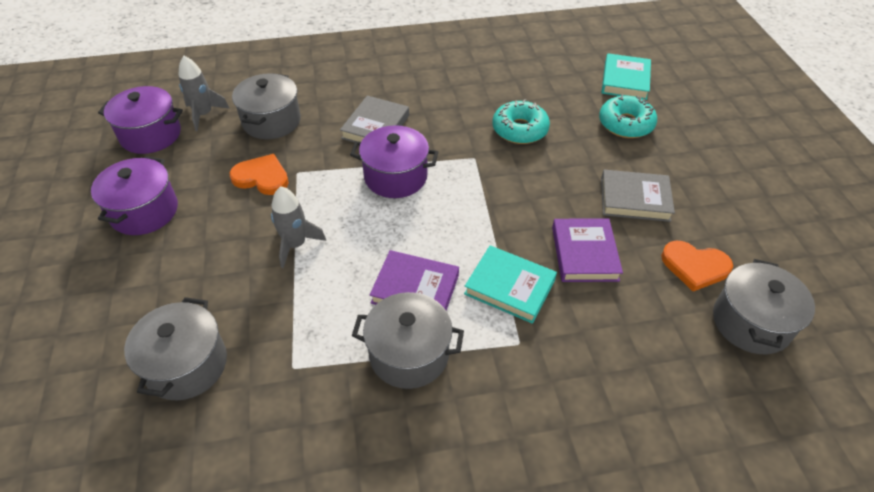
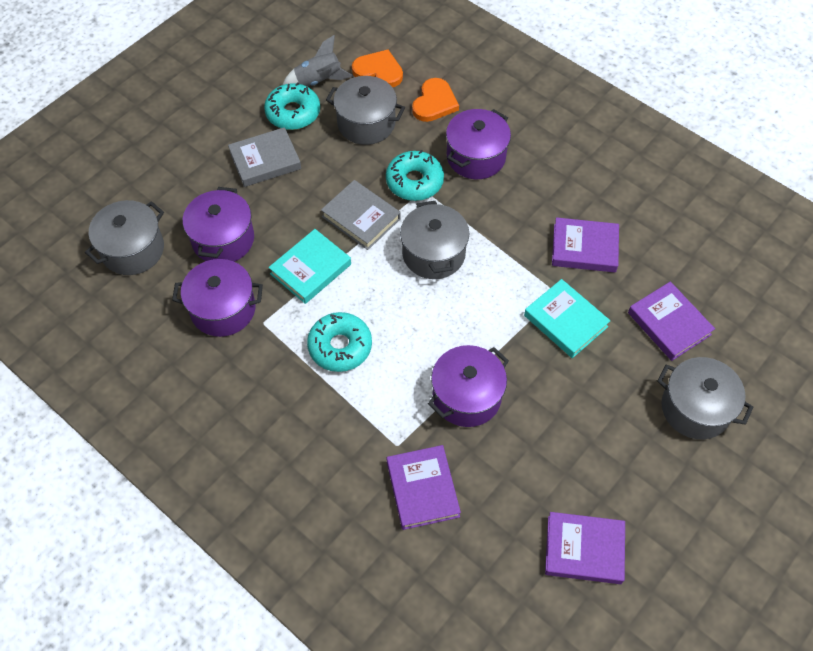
grey rocket: [178,56,230,131] [271,186,326,268] = 2 -> [283,35,353,86] = 1
purple book: [370,250,459,311] [552,218,623,282] = 2 -> [387,445,461,530] [545,512,625,584] [552,217,619,272] [628,281,715,361] = 4
purple pot: [91,156,178,235] [98,86,183,154] [350,125,438,198] = 3 -> [172,259,263,337] [183,187,254,262] [428,345,509,427] [446,109,511,179] = 4
turquoise donut: [492,99,550,144] [599,94,657,138] = 2 -> [264,82,320,130] [307,312,372,372] [386,150,444,201] = 3

